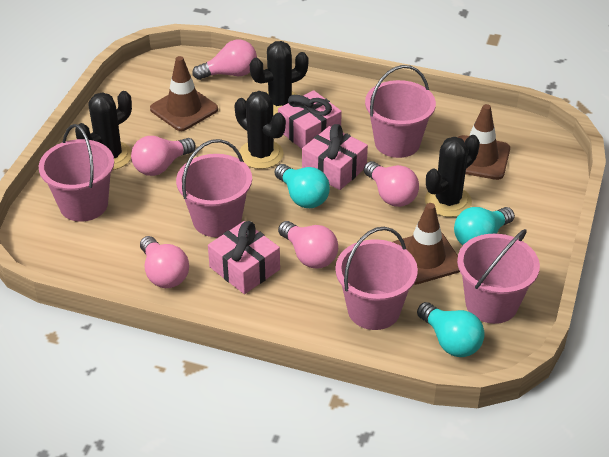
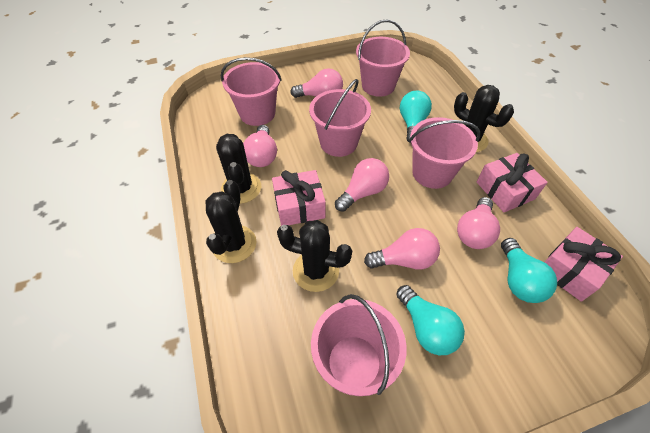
brown traffic cone: [150,56,218,131] [393,203,460,285] [457,104,510,180] = 3 -> none = 0

